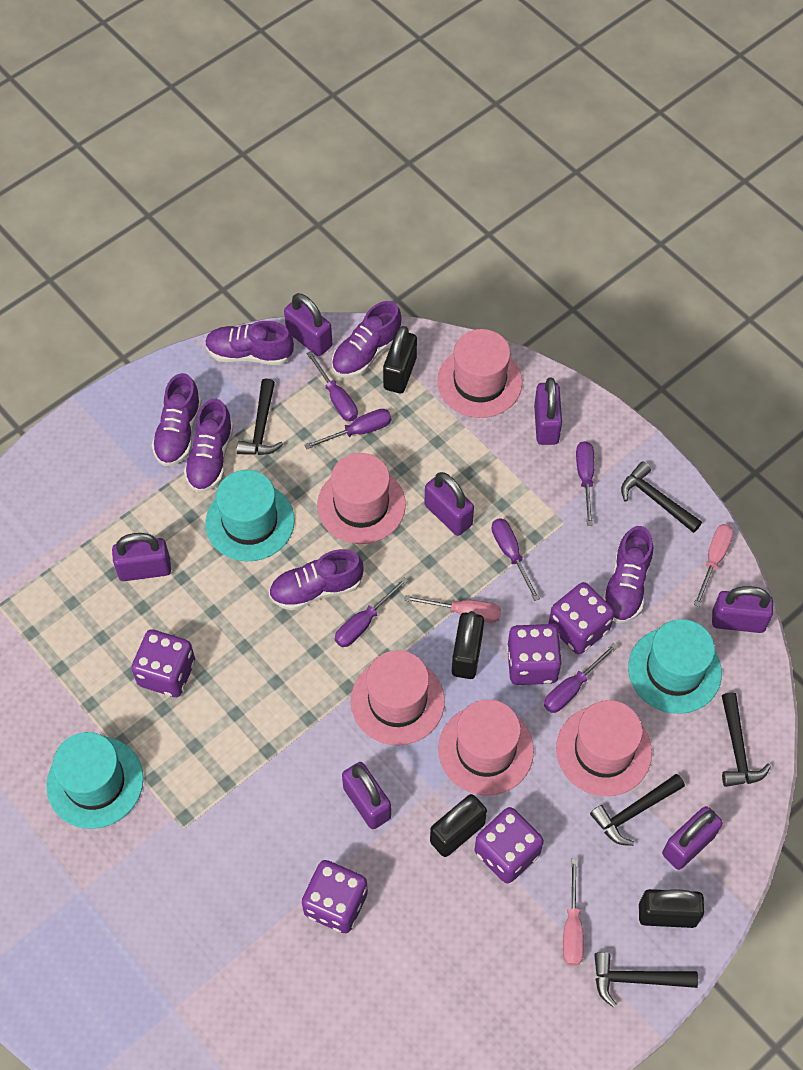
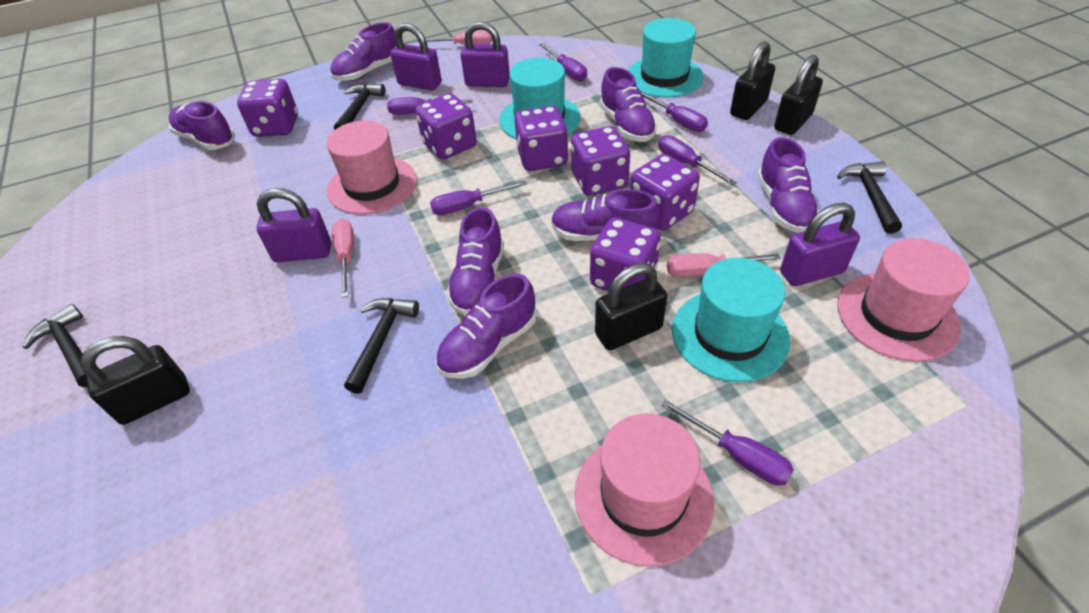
black hammer: [237,378,283,455] [590,774,685,846] [594,952,698,1008] [621,462,702,533] [722,692,771,787] = 5 -> [23,304,87,388] [334,83,385,130] [344,298,419,394] [837,161,902,234] = 4
pink hat: [317,453,406,544] [351,650,445,745] [437,329,522,418] [438,699,534,796] [556,700,652,796] = 5 -> [327,120,417,215] [575,413,714,567] [837,238,970,362] = 3
purple dice: [131,629,195,697] [302,860,368,933] [474,807,544,883] [507,624,562,685] [548,582,614,654] = 5 -> [237,79,298,137] [415,93,477,160] [514,106,568,171] [571,126,630,195] [590,217,661,291] [630,154,700,231] = 6
purple padlock: [112,533,171,581] [284,293,332,356] [342,762,391,829] [425,472,474,536] [534,378,562,445] [662,806,723,870] [712,586,773,633] = 7 -> [256,188,331,262] [390,23,442,91] [460,21,510,87] [780,203,860,286] = 4
purple shoe: [152,373,202,466] [184,399,234,493] [205,321,294,365] [269,549,364,610] [332,301,402,378] [603,526,653,623] = 6 -> [169,101,235,150] [330,22,397,81] [436,274,536,379] [446,207,504,316] [551,189,660,241] [600,67,657,142] [757,137,819,233] = 7

